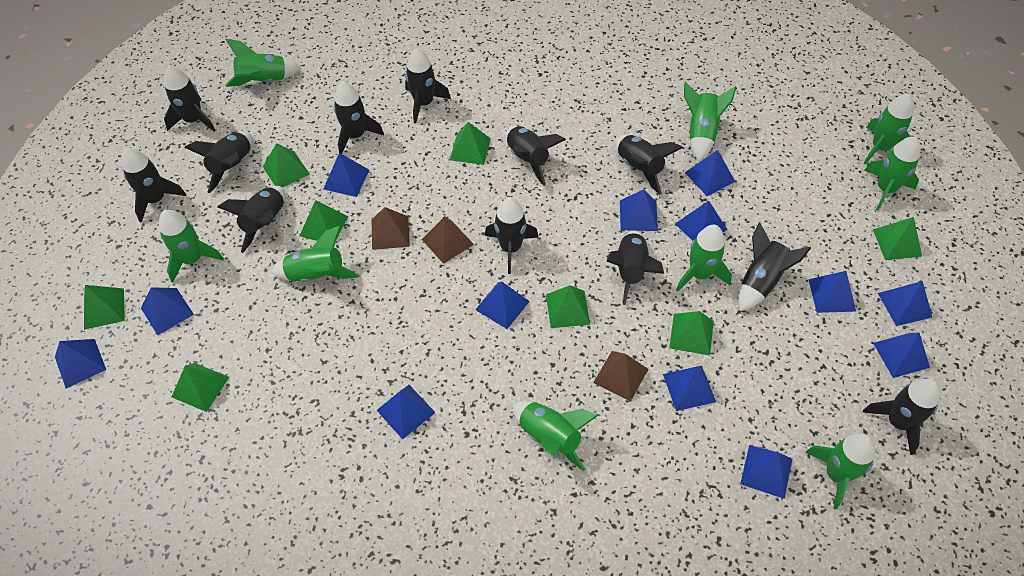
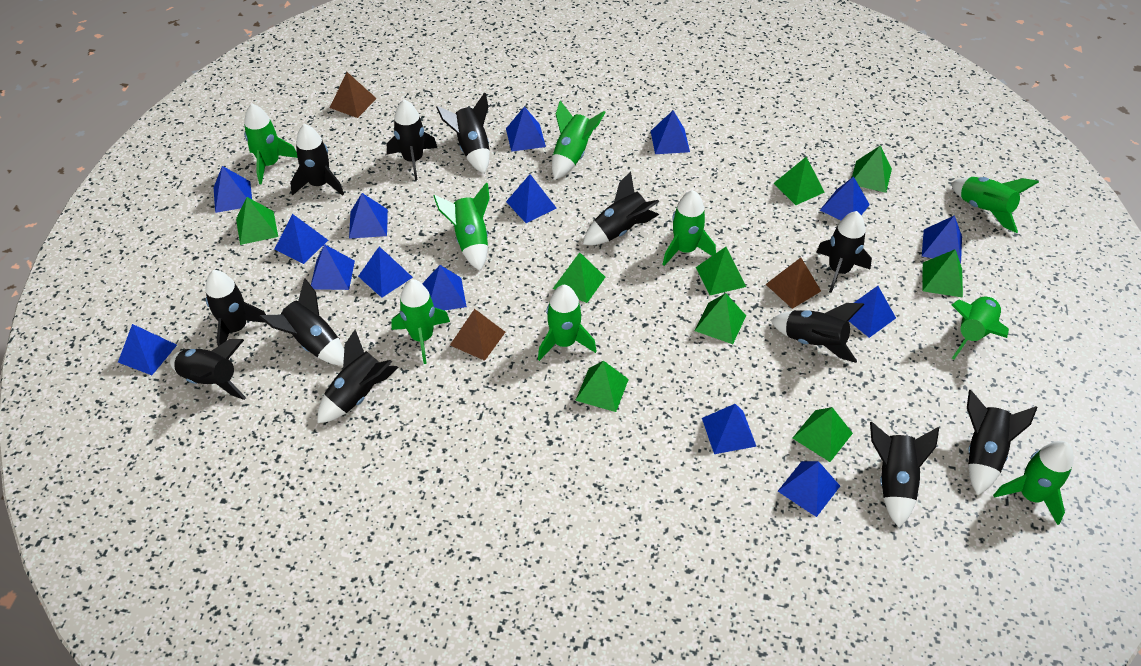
blue pyramid: [55,339,106,388] [141,287,194,335] [323,153,369,197] [377,385,436,439] [475,281,530,329] [620,189,658,231] [663,366,716,411] [675,201,728,241] [685,150,735,196] [740,445,792,499] [808,271,856,313] [873,332,930,378] [878,281,932,326] = 13 -> [118,324,177,375] [214,166,252,213] [275,214,328,264] [311,244,355,290] [349,193,388,239] [358,246,413,298] [422,265,467,311] [506,106,546,152] [506,174,557,223] [651,111,690,154] [702,404,757,454] [778,461,840,517] [820,176,870,220] [849,286,896,338] [922,215,962,264] = 15
green pyramid: [84,285,125,330] [172,363,229,412] [263,143,310,187] [300,200,348,241] [450,122,491,165] [546,285,590,328] [669,311,714,356] [873,217,922,260] = 8 -> [236,197,278,245] [553,252,605,303] [575,361,629,412] [695,293,746,344] [696,247,746,295] [774,157,825,205] [793,407,853,462] [852,145,892,193] [922,249,963,298] = 9

